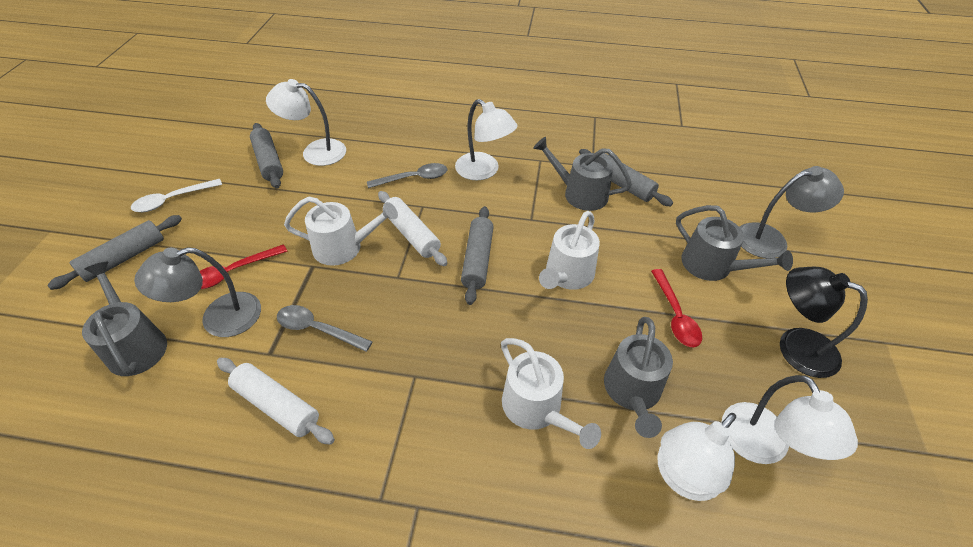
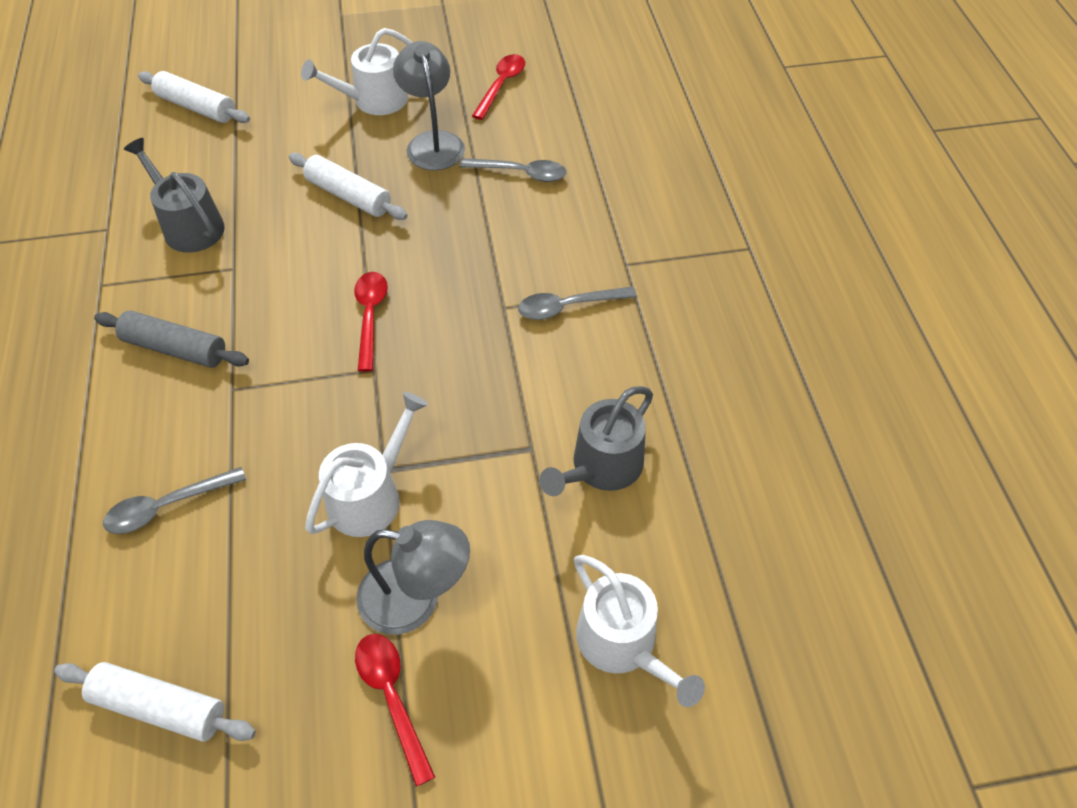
black lamp: [780,267,868,378] = 1 -> none = 0
grey rolling pin: [47,215,182,290] [250,123,283,189] [461,206,494,305] [579,149,673,206] = 4 -> [94,310,249,368] = 1
grey spoon: [277,305,373,352] [367,163,447,188] = 2 -> [103,467,246,534] [459,158,566,182] [518,286,637,320] = 3
grey watering can: [82,262,167,376] [533,137,632,211] [604,317,673,438] [676,205,793,281] = 4 -> [124,138,225,253] [539,386,653,496] = 2
red spoon: [200,244,288,289] [651,269,702,347] = 2 -> [354,272,388,372] [355,634,435,787] [472,54,525,120] = 3
white lamp: [266,79,346,166] [455,99,518,180] [658,413,736,501] [721,375,858,464] = 4 -> none = 0
white rolling pin: [217,358,335,445] [378,191,448,266] = 2 -> [54,662,256,742] [138,71,250,123] [289,153,408,220] = 3
white spoon: [131,179,222,212] = 1 -> none = 0

